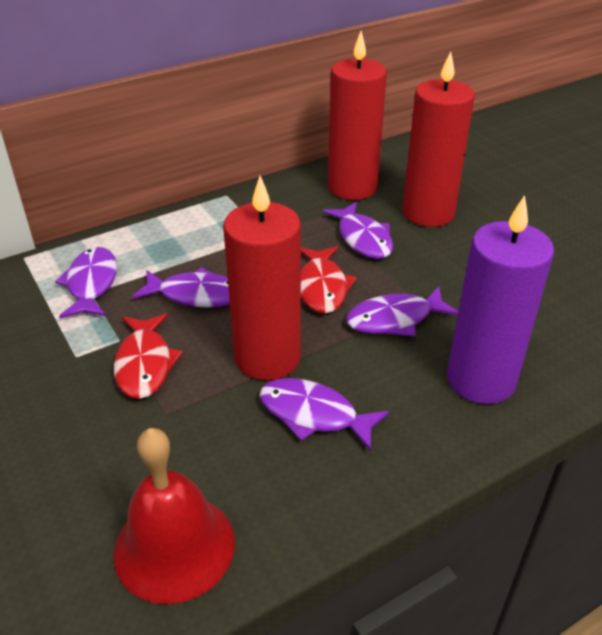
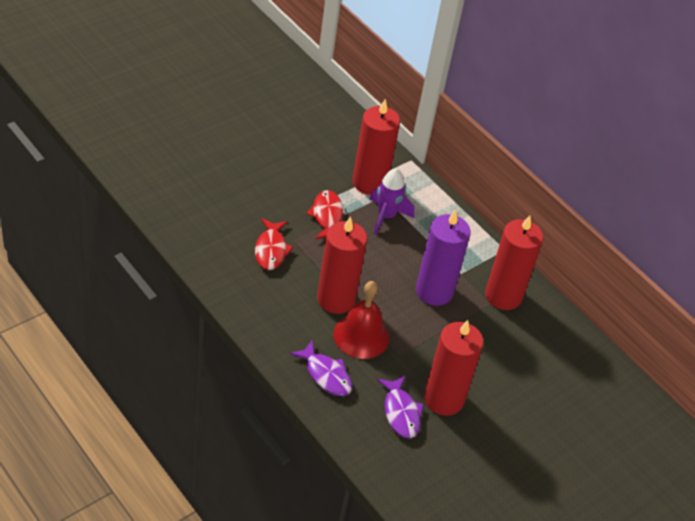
purple fish: [55,247,117,318] [132,268,230,308] [259,378,389,451] [323,202,393,259] [346,287,458,337] = 5 -> [290,340,352,396] [377,375,424,438] = 2
purple rocket: none = 0 -> [370,168,414,235] = 1
red candle: [223,176,301,380] [328,31,387,200] [403,51,475,227] = 3 -> [317,216,367,314] [352,99,400,195] [424,320,484,416] [485,215,543,310] = 4

